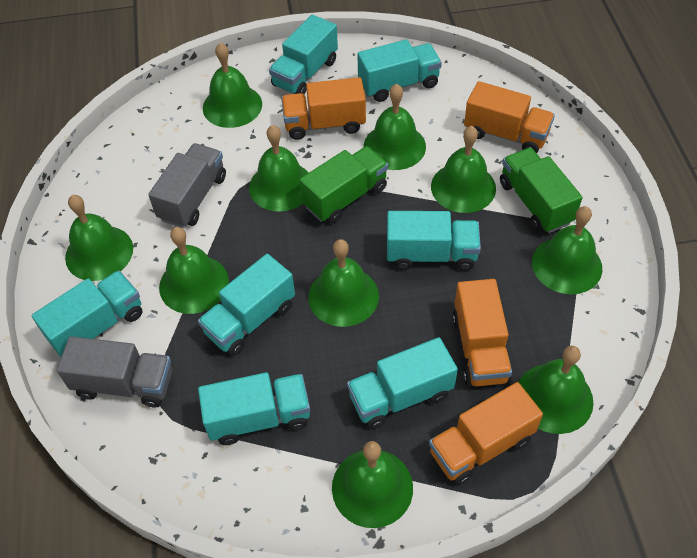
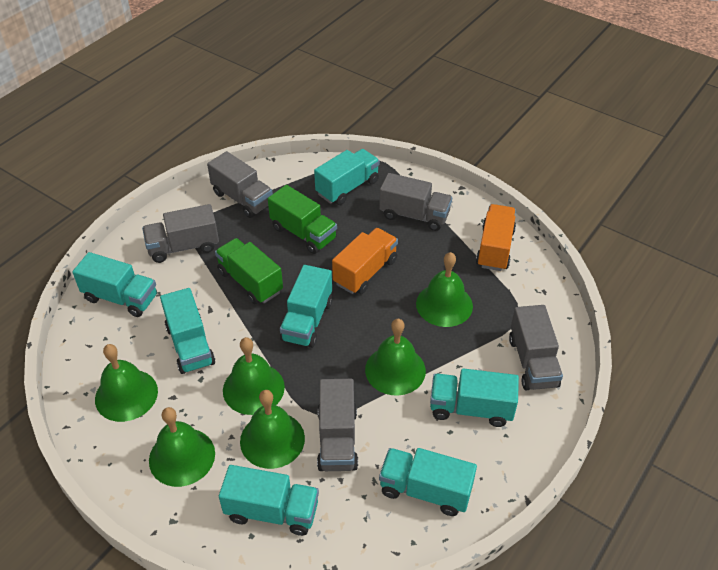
green bell: [65,195,133,281] [159,227,229,314] [203,43,262,128] [249,125,308,212] [308,239,379,327] [332,441,413,528] [364,84,426,170] [431,126,496,213] [519,346,593,434] [532,206,602,294] = 10 -> [95,344,158,422] [149,407,215,487] [223,337,285,415] [240,390,305,469] [365,319,426,396] [416,252,473,327] = 6
grey truck: [57,336,172,407] [148,143,226,228] = 2 -> [142,204,219,263] [207,151,273,218] [317,379,358,471] [379,173,452,231] [509,305,563,390] = 5
orange truck: [281,77,366,140] [429,382,543,485] [452,279,512,386] [464,81,555,153] = 4 -> [332,228,398,294] [476,204,516,271] = 2

